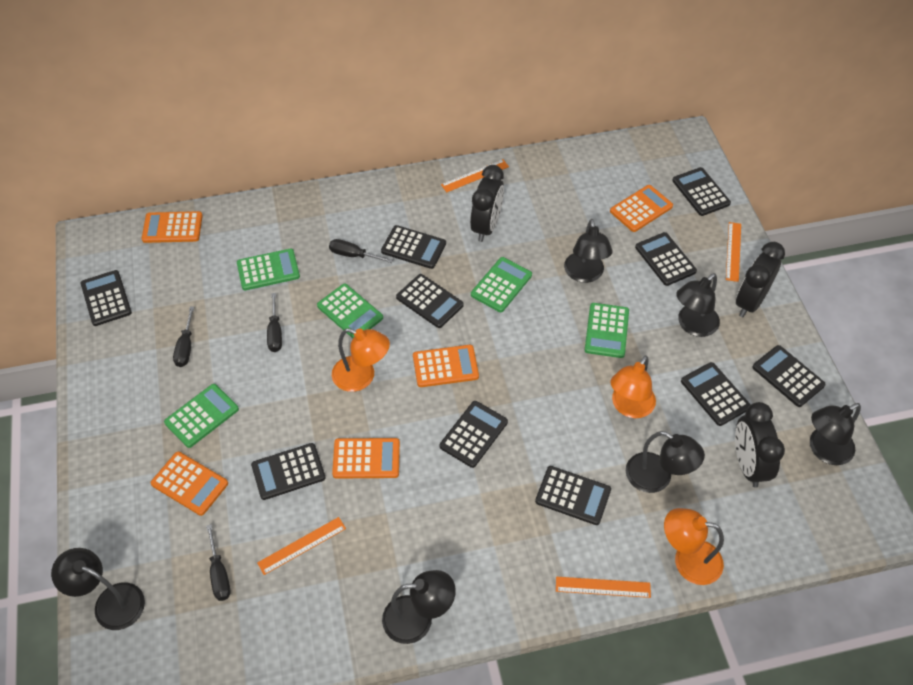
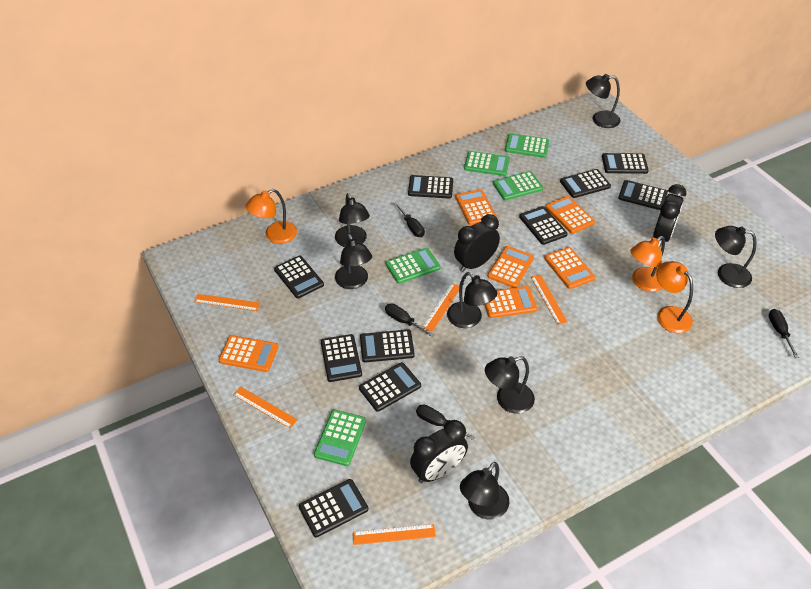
black lamp: [51,548,145,630] [382,570,456,644] [564,219,613,283] [626,431,705,493] [676,273,720,337] [810,403,861,465] = 6 -> [335,193,370,247] [335,234,372,289] [447,272,497,328] [460,462,510,520] [485,356,535,414] [586,74,621,128] [715,226,757,288] = 7
orange calculator: [142,211,203,243] [151,451,228,516] [332,438,400,479] [413,345,479,387] [610,185,673,232] = 5 -> [219,335,279,372] [455,189,497,225] [484,286,537,318] [487,246,534,288] [544,247,595,289] [546,196,595,234] = 6
orange ruler: [257,517,346,575] [441,159,509,192] [556,577,651,598] [726,222,741,282] = 4 -> [194,294,261,311] [233,387,298,428] [353,524,436,545] [423,283,459,332] [531,275,567,325] = 5

